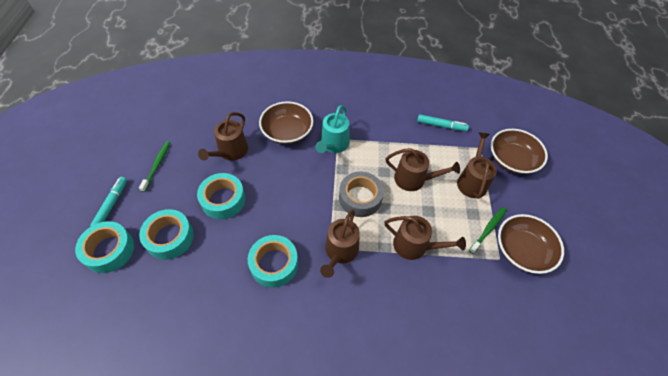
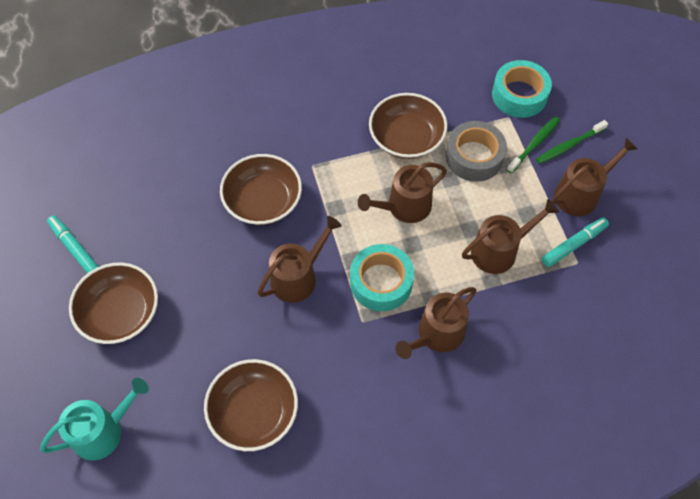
brown bowl: [259,101,313,144] [491,129,548,174] [498,214,564,274] = 3 -> [69,262,158,344] [204,359,298,451] [220,154,302,225] [369,93,448,159] = 4
turquoise tape: [75,221,134,273] [139,209,194,260] [197,173,246,219] [248,235,298,288] = 4 -> [350,244,414,311] [492,60,552,118] = 2

